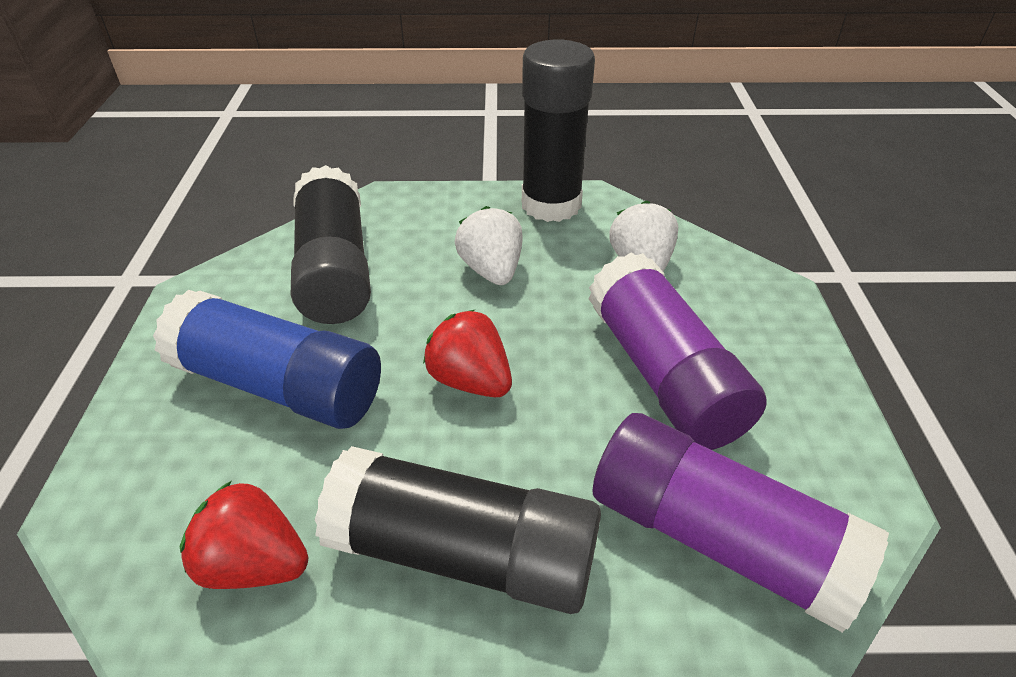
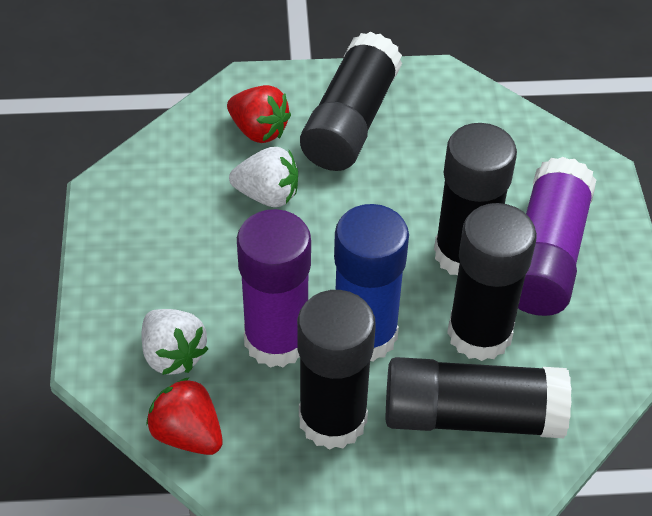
black glue stick: [291,165,371,324] [315,446,601,614] [522,39,595,222] = 3 -> [297,290,376,450] [300,32,402,171] [386,357,571,438] [434,123,517,275] [447,203,537,361] = 5

